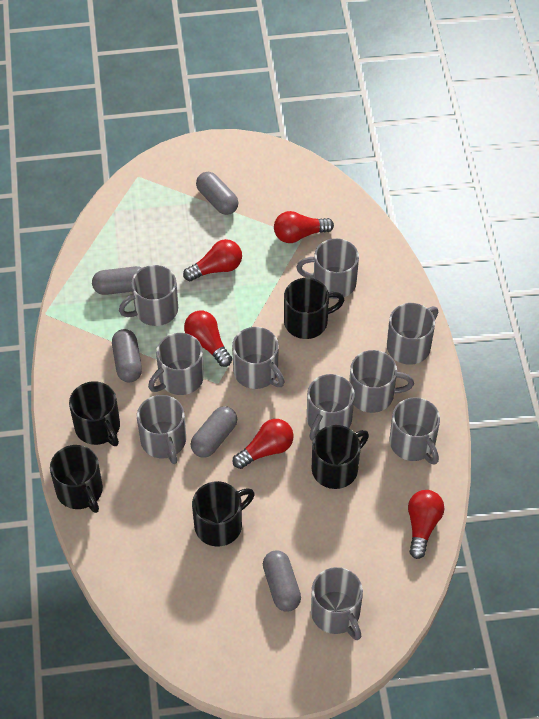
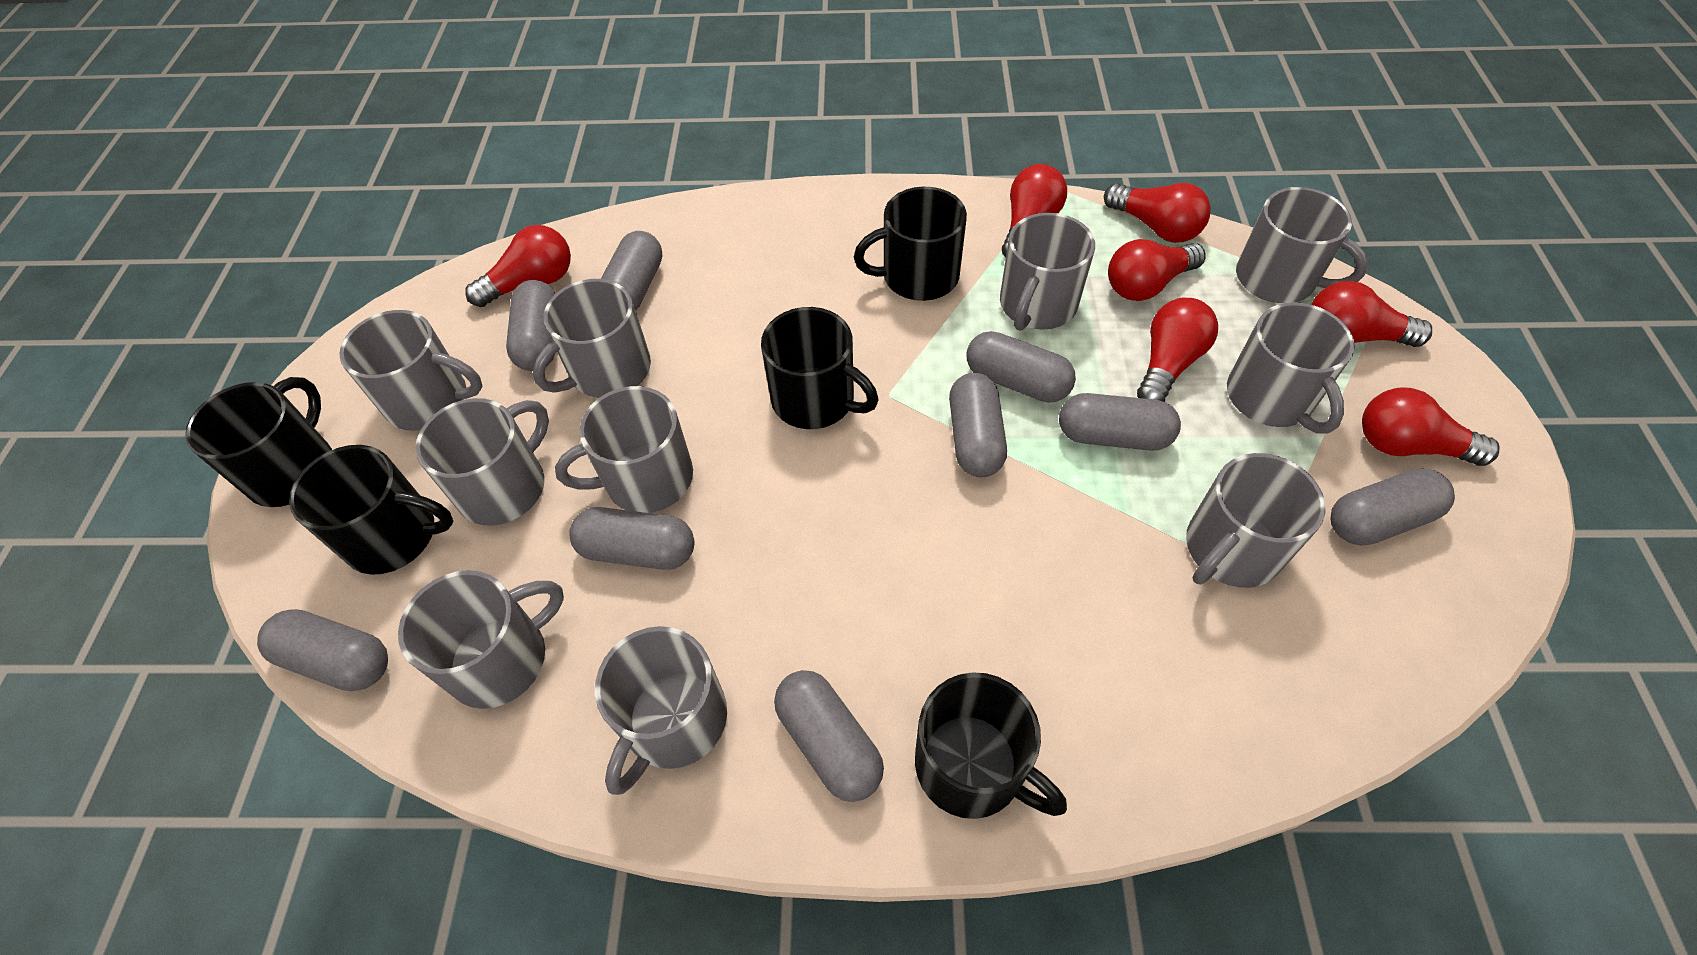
grey capsule: [92,266,142,295] [112,329,142,382] [190,406,237,457] [196,172,239,215] [263,550,301,612] = 5 -> [257,609,388,691] [506,280,556,371] [569,507,694,570] [601,231,662,310] [774,670,884,802] [949,373,1007,477] [966,331,1076,403] [1059,393,1181,451] [1330,468,1455,545] = 9
red light bulb: [183,239,242,281] [184,311,232,367] [232,419,294,469] [274,211,334,243] [408,490,445,559] = 5 -> [465,225,571,307] [1002,164,1067,257] [1104,183,1211,243] [1108,239,1206,301] [1137,298,1218,402] [1311,281,1432,347] [1362,388,1500,466] = 7

